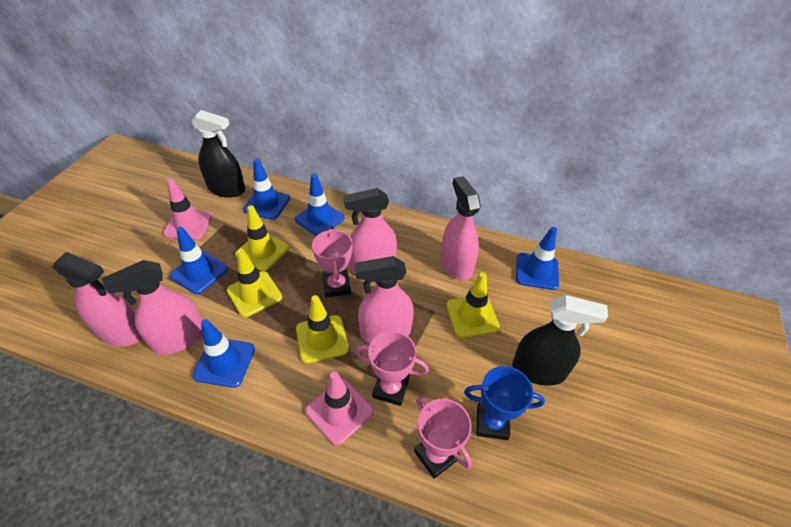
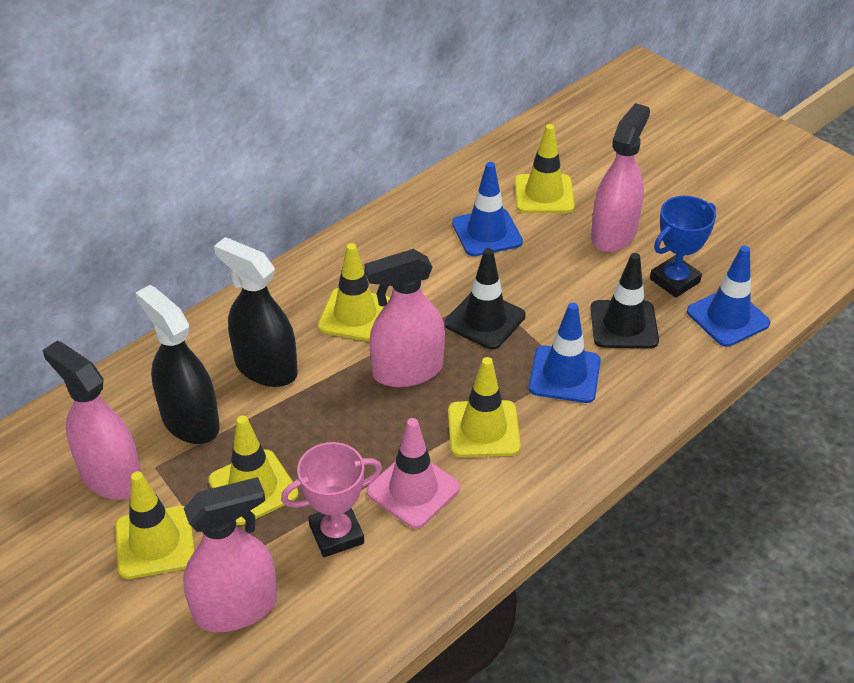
black traffic cone: none = 0 -> [445,248,526,350] [590,253,659,348] = 2
blue traffic cone: [170,227,228,294] [192,319,255,388] [243,159,290,220] [295,173,345,236] [516,227,559,290] = 5 -> [452,162,523,256] [529,303,601,403] [687,246,770,347] = 3
pink spray bottle: [53,252,142,347] [102,260,203,354] [343,188,397,274] [355,256,414,343] [441,176,481,281] = 5 -> [42,341,142,500] [183,477,277,632] [365,249,445,387] [591,103,650,252] = 4
pink traffic cone: [163,179,213,240] [305,371,374,446] = 2 -> [367,418,460,529] = 1
pink trophy: [312,228,353,298] [356,331,429,406] [414,397,472,479] = 3 -> [281,442,382,557] = 1
yellow traffic cone: [227,249,282,317] [235,205,289,271] [296,295,349,363] [446,272,500,338] = 4 -> [115,471,194,579] [208,416,298,525] [318,243,390,341] [448,357,520,457] [515,124,575,213] = 5

